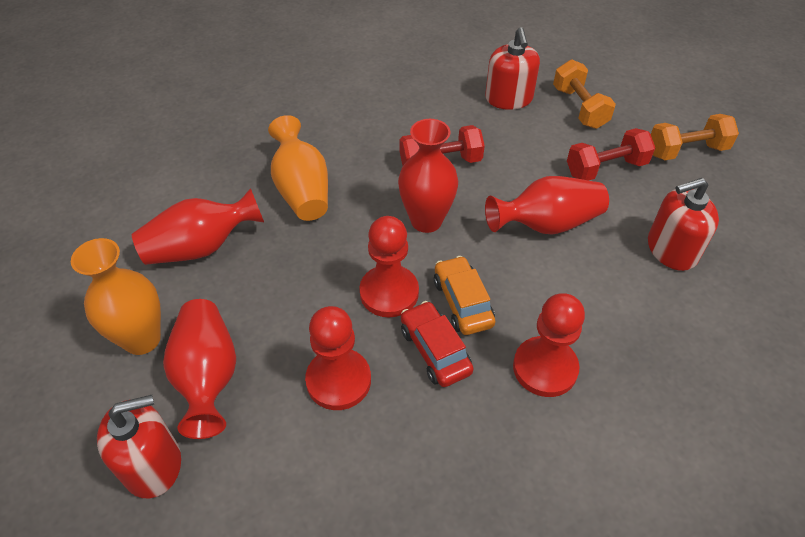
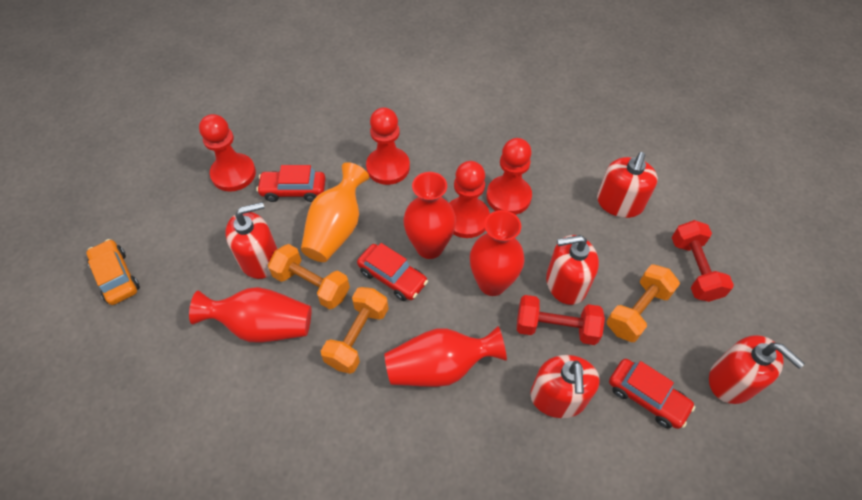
orange dumbbell: [553,59,616,129] [651,114,739,160] = 2 -> [268,244,350,309] [321,287,388,374] [606,265,680,342] = 3
orange vase: [71,238,161,355] [268,115,328,221] = 2 -> [301,162,369,262] = 1
red car: [401,301,474,387] = 1 -> [256,165,326,202] [357,243,428,301] [609,359,695,429] = 3
red pawn: [305,306,371,410] [359,216,419,317] [513,293,585,397] = 3 -> [199,114,256,192] [366,107,410,185] [449,161,490,238] [486,138,532,215] = 4
red soap dispenser: [97,395,181,498] [485,27,540,110] [648,178,719,271] = 3 -> [225,202,277,279] [530,355,599,418] [546,235,599,305] [597,152,658,218] [709,335,805,404] = 5

